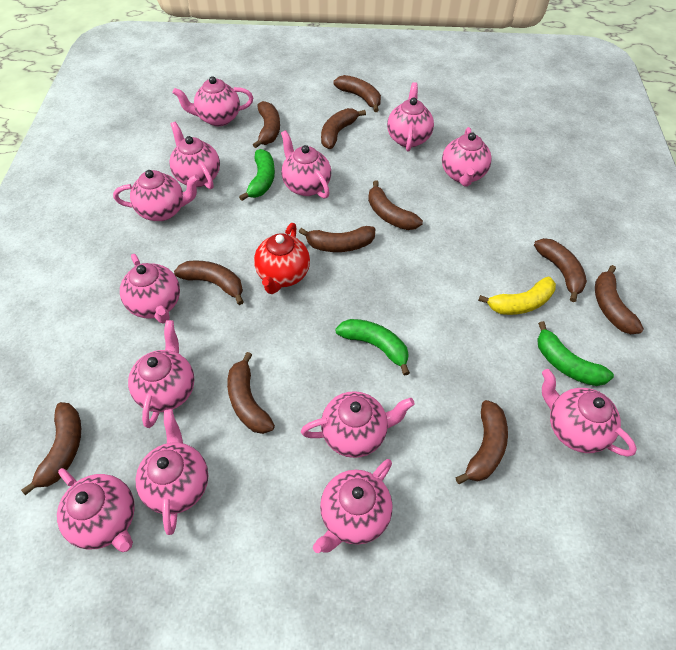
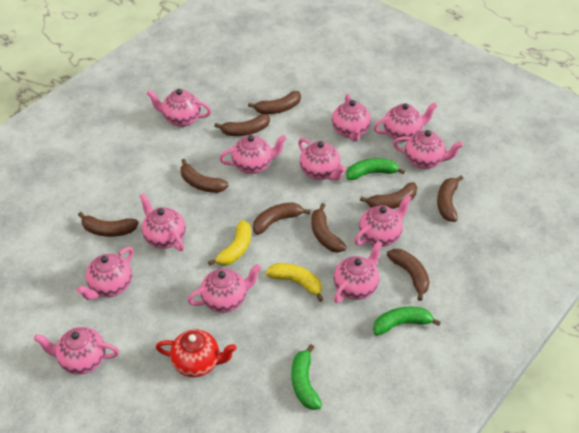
brown banana: [21,402,81,495] [174,260,244,305] [227,352,275,434] [253,101,280,148] [299,226,375,252] [321,108,366,149] [334,75,381,112] [368,180,423,230] [455,400,508,484] [534,238,587,302] [595,265,644,334] = 11 -> [78,212,139,237] [181,159,228,193] [214,114,270,136] [248,91,301,114] [253,202,310,235] [311,203,347,253] [360,182,417,209] [387,249,430,301] [437,175,463,222] = 9
pink teapot: [57,468,135,552] [113,170,200,221] [120,254,180,324] [128,320,194,428] [136,409,208,535] [169,122,220,189] [173,76,253,126] [281,130,331,199] [301,391,415,458] [313,459,393,553] [387,82,434,152] [442,127,492,187] [542,369,637,457] = 13 -> [34,327,119,375] [76,247,134,300] [139,193,186,251] [147,89,211,127] [188,264,261,313] [219,135,287,174] [298,138,346,180] [332,94,371,141] [334,241,382,303] [354,195,411,247] [374,102,437,142] [393,130,463,169] = 12
yellow banana: [478,277,556,315] = 1 -> [208,220,251,266] [266,263,324,302] = 2

